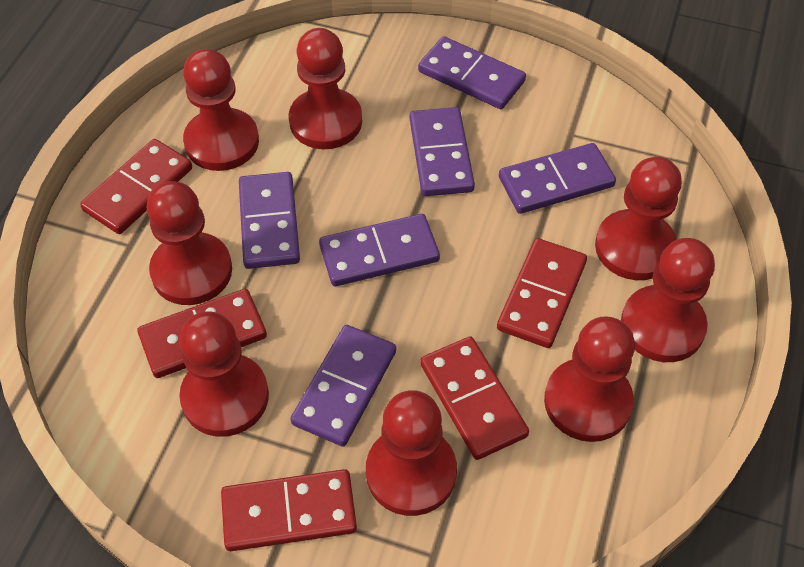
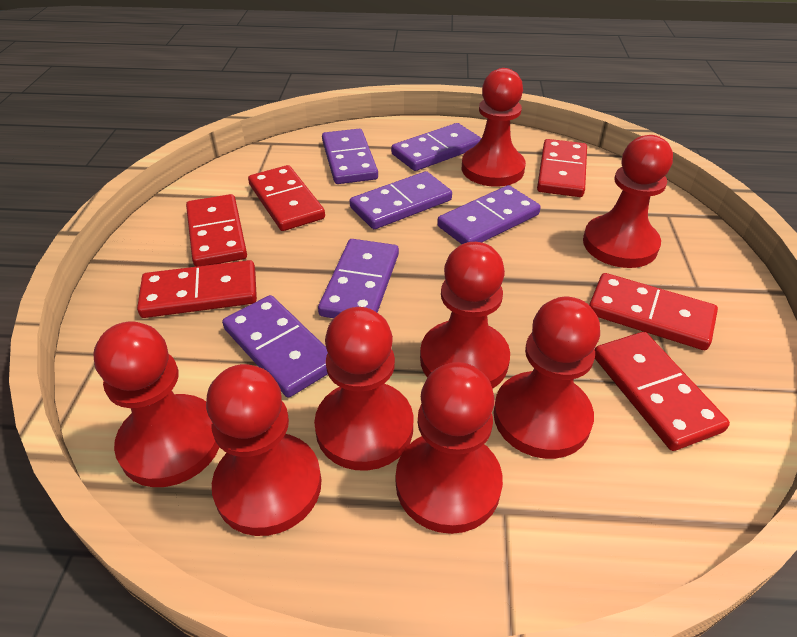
red domino: [80,139,192,234] [138,289,267,378] [221,469,357,551] [420,336,529,460] [497,238,587,348] = 5 -> [137,260,257,318] [186,194,247,267] [248,165,325,231] [537,139,587,197] [589,273,718,350] [595,332,730,451] = 6

